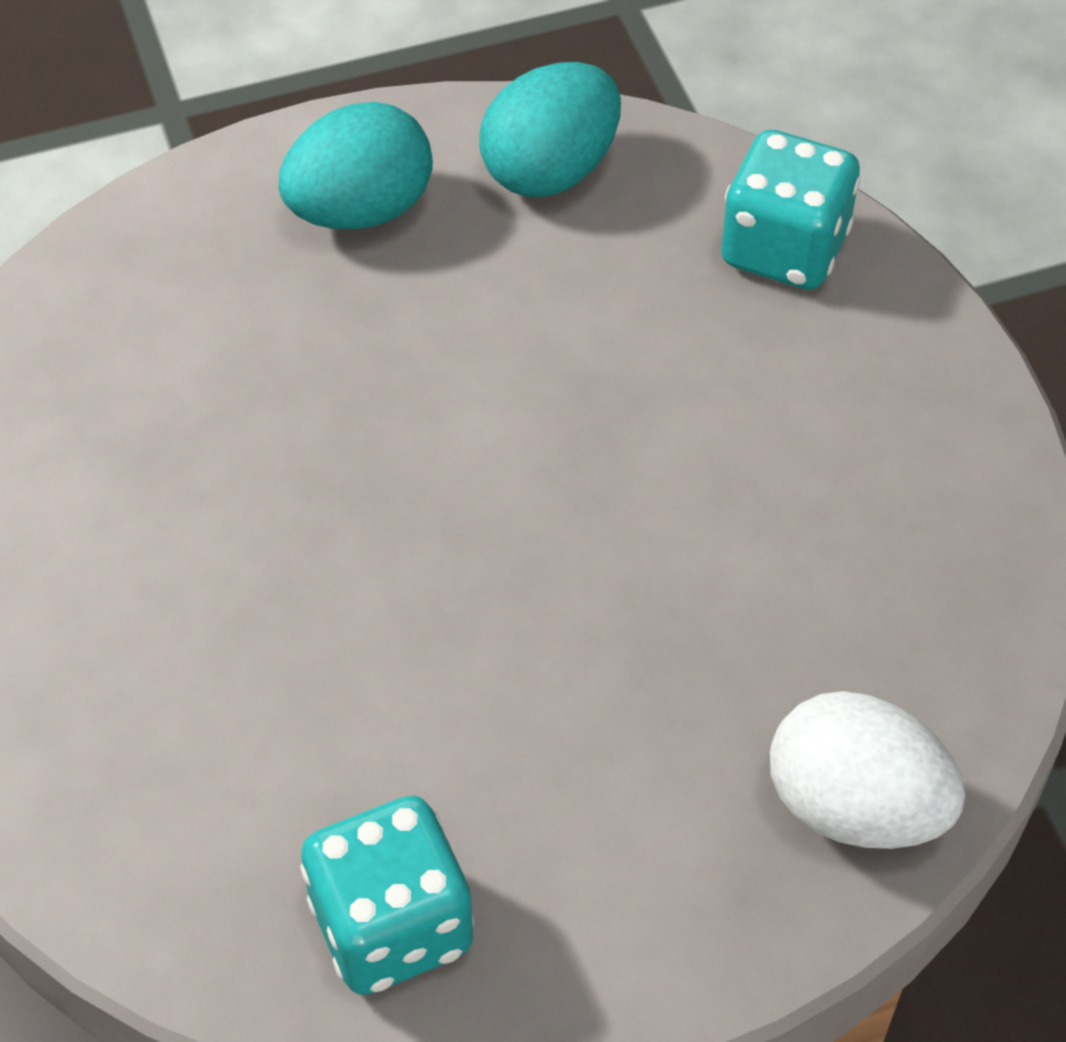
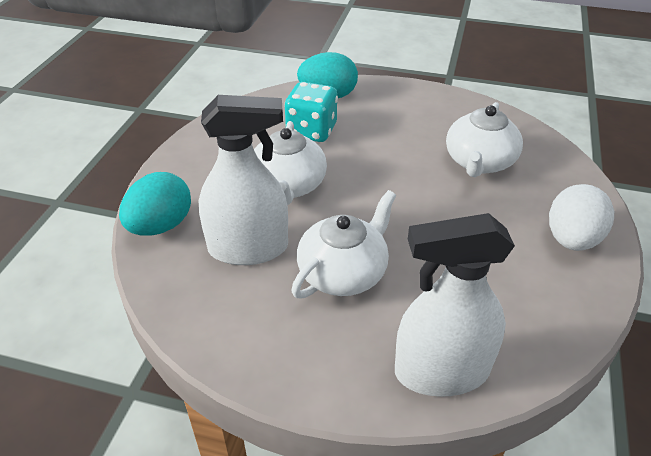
turquoise dice: [300,796,474,995] [721,130,861,290] = 2 -> [284,82,338,142] = 1
white spray bottle: none = 0 -> [199,95,288,265] [395,213,515,397] = 2
white teapot: none = 0 -> [254,121,327,205] [291,190,396,298] [446,102,523,177] = 3

